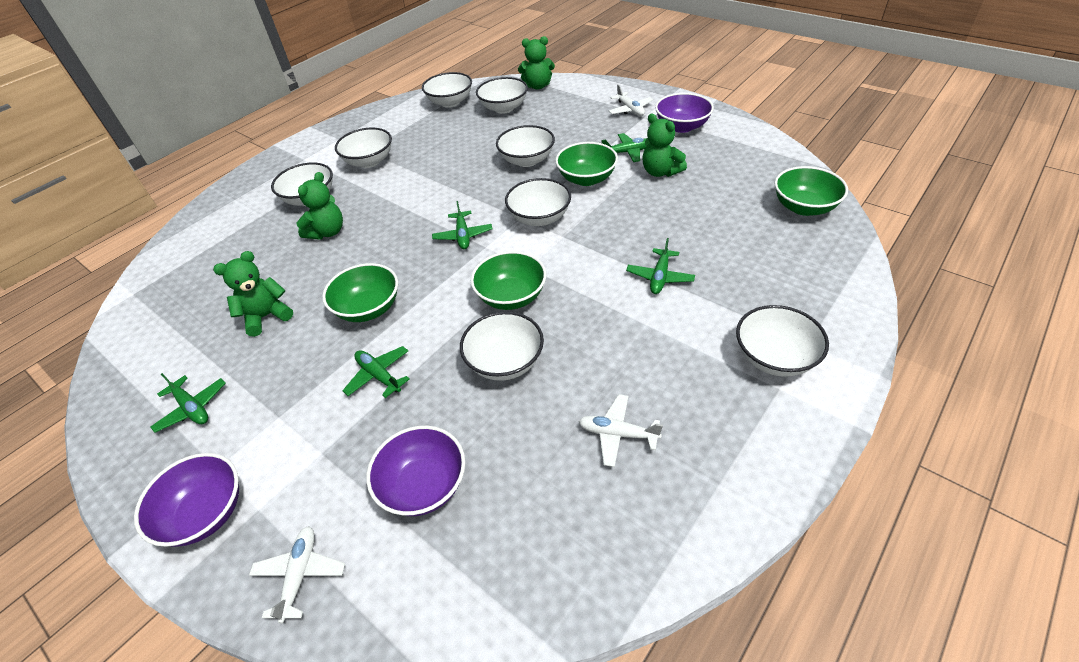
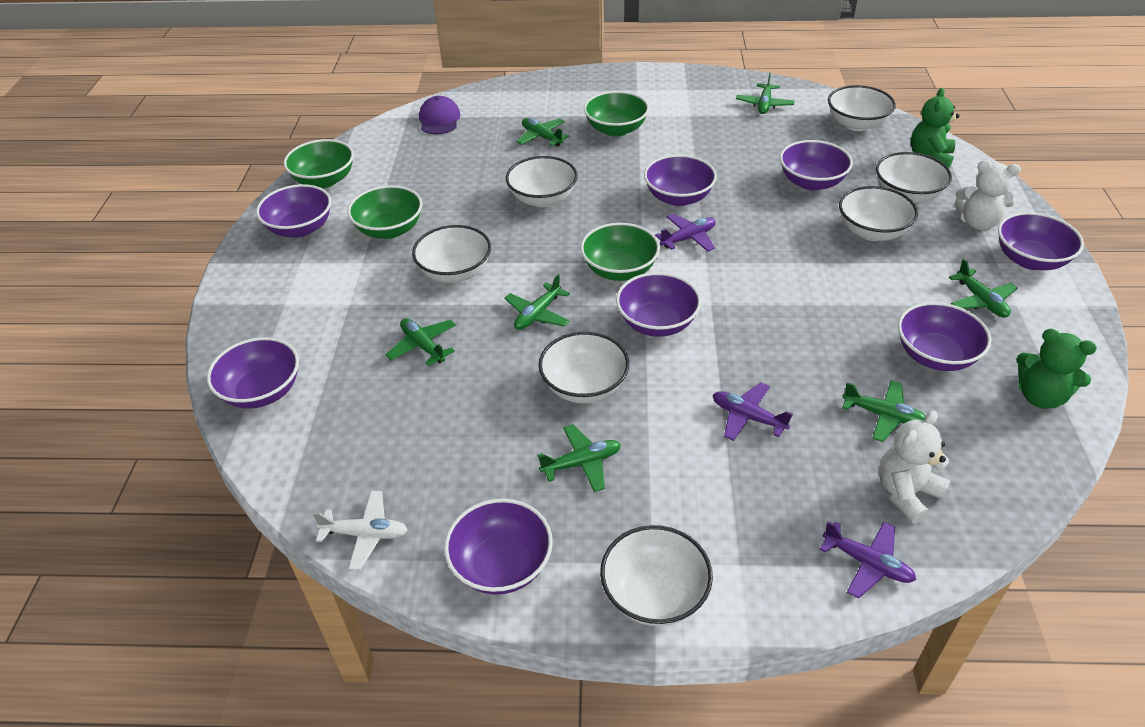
green plane: [150,373,226,433] [342,346,410,398] [432,201,492,249] [601,133,646,162] [626,238,695,294] = 5 -> [386,318,456,366] [504,274,570,330] [516,118,569,147] [537,424,621,492] [736,73,795,114] [842,380,925,442] [949,259,1018,318] = 7
green teddy bear: [213,251,293,337] [296,172,343,240] [518,36,555,90] [642,114,687,177] = 4 -> [911,88,960,168] [1017,329,1097,409] = 2
purple bowl: [134,453,239,547] [366,426,465,516] [655,93,714,133] = 3 -> [207,337,299,409] [256,184,331,237] [444,499,553,595] [616,272,701,337] [644,155,717,206] [780,140,853,191] [898,302,991,371] [998,212,1084,270] = 8
purple cap: none = 0 -> [419,96,460,134] = 1
purple plane: none = 0 -> [655,214,716,252] [713,382,793,441] [819,521,916,599] = 3
white bowl: [271,162,333,206] [335,128,392,168] [422,72,472,108] [460,311,544,381] [476,77,528,114] [496,125,555,167] [505,178,571,226] [736,305,829,377] = 8 -> [412,225,491,283] [506,156,578,207] [539,332,629,403] [600,525,713,626] [828,85,896,131] [839,186,918,241] [876,152,952,203] = 7
white plane: [249,526,345,624] [579,394,663,467] [609,84,653,116] = 3 -> [312,491,408,570] = 1
white teddy bear: none = 0 -> [879,410,950,524] [955,160,1021,230] = 2

